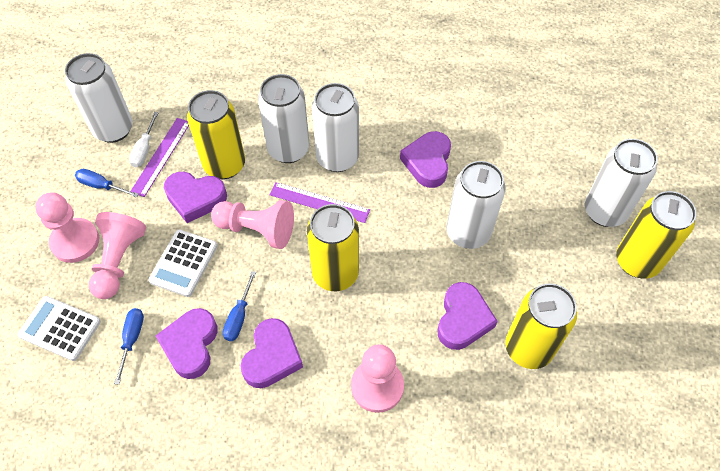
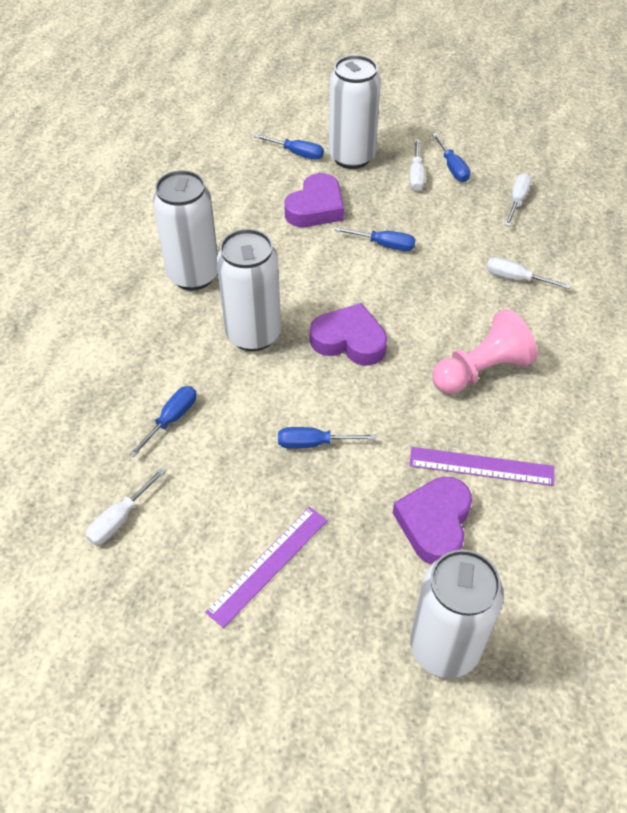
blue screwdriver: [75,169,139,198] [114,308,144,384] [223,271,256,341] = 3 -> [129,386,196,457] [254,134,324,160] [278,427,376,449] [335,227,416,251] [432,133,470,182] = 5
pink pawn: [35,192,99,263] [89,212,146,299] [211,200,294,249] [351,344,404,413] = 4 -> [432,309,538,394] = 1
purple heart: [156,308,217,379] [164,172,227,223] [240,318,303,388] [400,131,451,188] [438,282,498,350] = 5 -> [284,173,344,227] [310,303,387,366] [393,477,472,565] = 3
white calculator: [18,296,101,361] [148,229,217,297] = 2 -> none = 0
white can: [65,53,133,143] [258,74,310,163] [312,83,359,172] [446,161,506,249] [585,139,658,227] = 5 -> [153,170,218,290] [217,229,281,351] [329,55,381,169] [410,549,504,678] = 4
white screwdriver: [129,112,158,168] = 1 -> [86,468,166,545] [409,139,425,191] [487,257,571,289] [505,173,532,226] = 4
yellow can: [187,90,245,179] [307,204,359,291] [505,283,577,369] [616,191,696,279] = 4 -> none = 0

